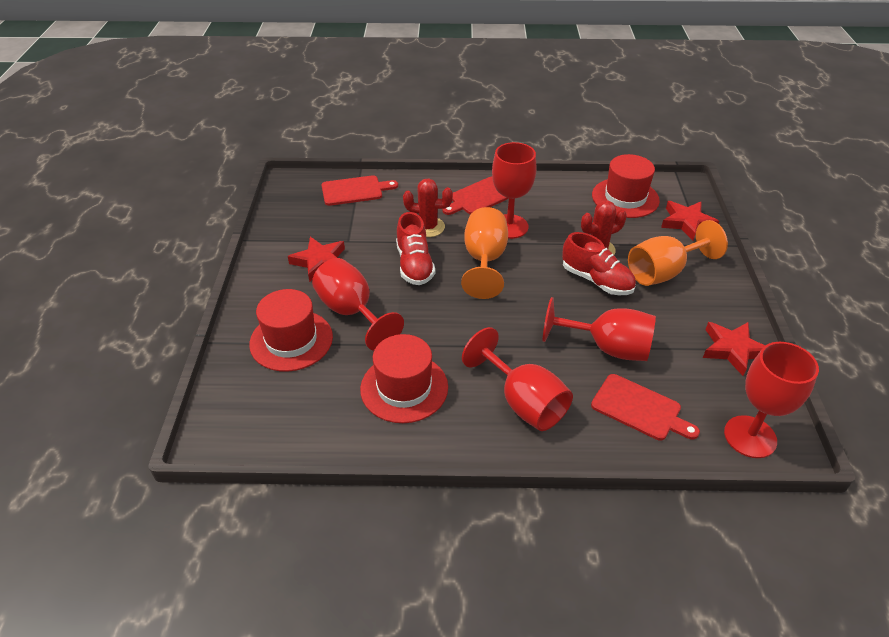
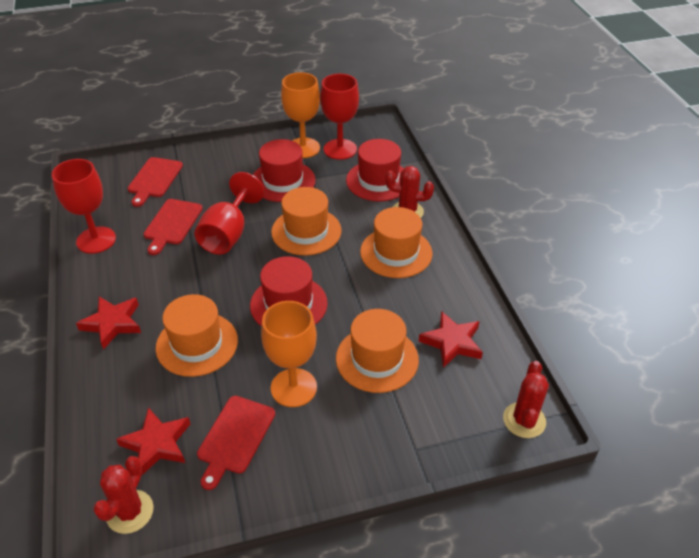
orange hat: none = 0 -> [156,294,238,377] [271,187,342,255] [336,309,419,393] [360,207,432,278] = 4
red cactus: [403,178,453,237] [581,201,627,254] = 2 -> [93,456,154,534] [385,166,434,218] [503,361,549,438] = 3
red goblet: [312,258,404,350] [462,327,573,431] [492,142,537,239] [543,297,656,361] [724,342,819,458] = 5 -> [52,159,116,254] [195,172,264,255] [320,74,359,160] = 3
red shoe: [396,212,435,285] [562,232,636,295] = 2 -> none = 0

